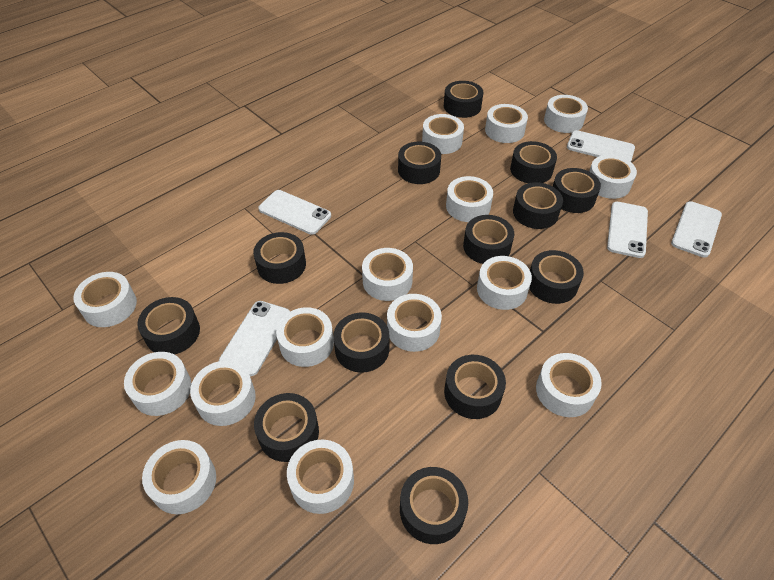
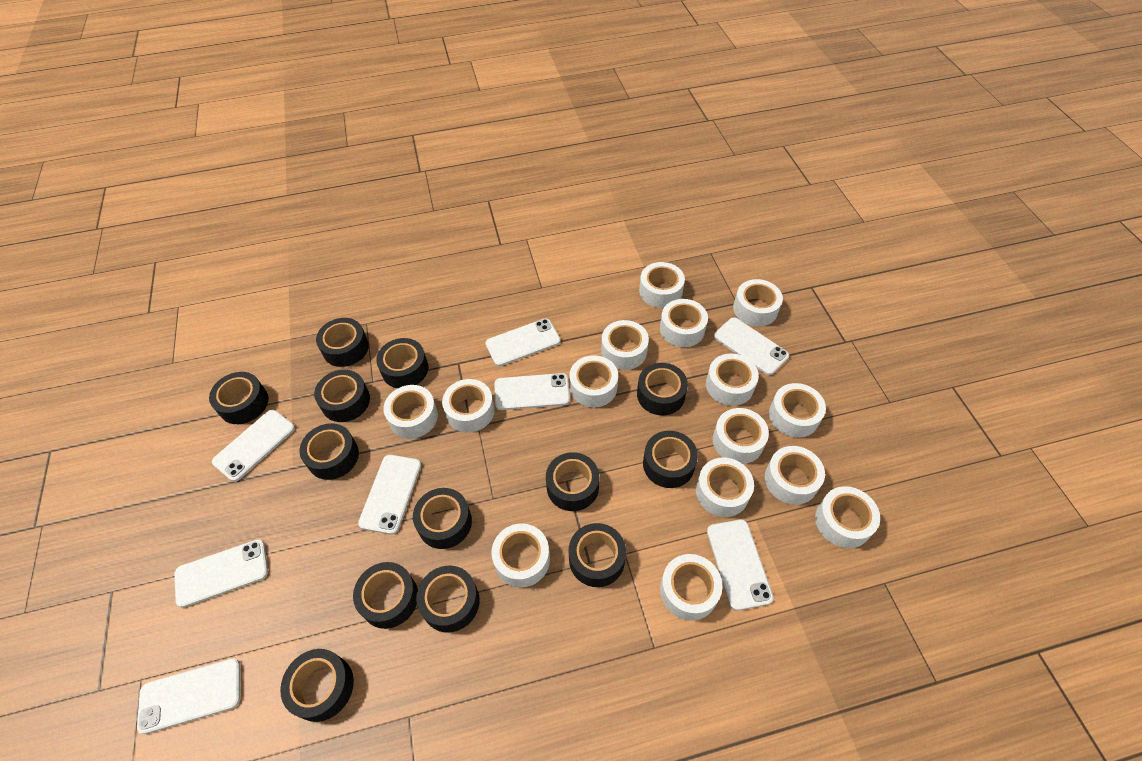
white phone: [219,301,290,376] [258,190,331,235] [567,130,635,162] [607,202,648,258] [671,201,722,257] = 5 -> [137,659,241,734] [174,539,268,608] [212,410,295,482] [358,455,421,535] [485,318,560,366] [495,373,570,410] [707,519,773,611] [714,317,789,375] = 8

